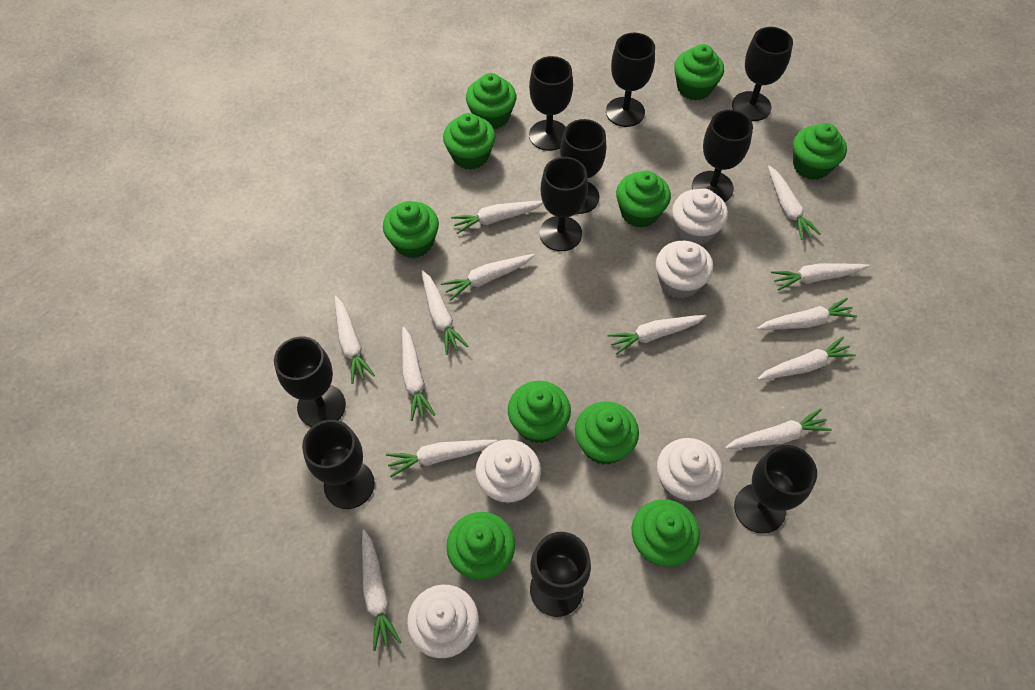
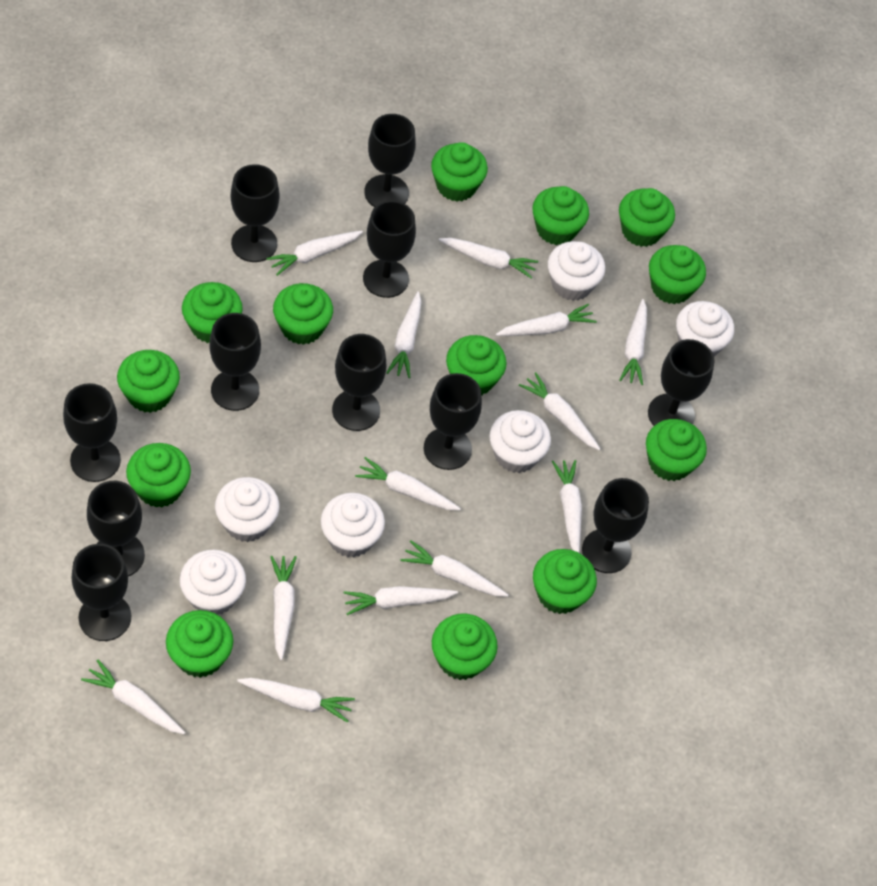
black goblet: [274,336,346,427] [302,420,375,509] [529,56,573,151] [530,532,591,617] [540,157,588,251] [560,119,606,214] [606,33,655,127] [692,110,753,202] [732,27,793,121] [734,445,817,534] = 10 -> [63,383,121,482] [71,544,131,641] [87,481,145,577] [210,313,261,411] [231,164,279,262] [332,334,386,431] [363,201,416,298] [364,114,416,207] [424,373,482,470] [582,478,649,573] [648,339,715,426] = 11
green cupcake: [383,201,439,258] [443,113,495,170] [446,512,515,580] [466,73,516,129] [508,381,571,443] [575,401,639,465] [616,171,671,228] [632,499,700,567] [674,44,724,100] [793,123,847,180] = 10 -> [117,350,180,413] [126,443,191,507] [166,610,233,678] [182,282,243,343] [273,283,333,345] [431,142,488,202] [432,614,498,680] [446,335,507,395] [532,186,589,245] [533,549,597,614] [619,188,675,247] [646,419,707,481] [649,245,706,304] = 13
white cupcake: [407,585,479,658] [475,439,541,504] [656,241,713,299] [657,438,723,503] [672,188,728,245] = 5 -> [180,550,246,615] [215,477,279,542] [321,493,385,558] [490,410,551,473] [548,241,605,301] [676,301,734,357] = 6

